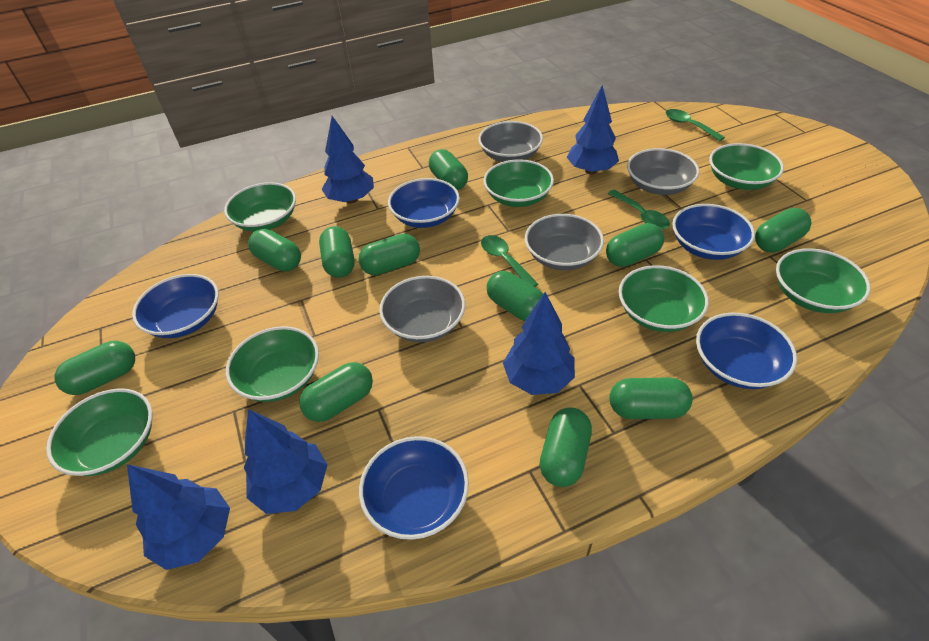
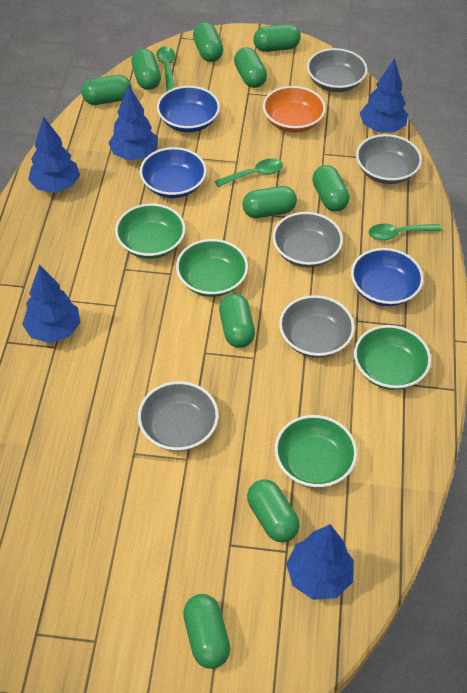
blue bowl: [132,274,219,338] [359,436,469,540] [388,178,460,228] [672,204,755,260] [696,312,797,389] = 5 -> [140,147,207,198] [157,86,220,132] [351,248,424,306] = 3
green bowl: [46,389,153,476] [224,182,296,232] [226,326,319,402] [484,159,554,207] [619,265,709,332] [709,143,784,190] [776,248,871,313] = 7 -> [115,204,185,259] [176,239,248,297] [275,415,357,488] [354,325,431,390] = 4
green capsule: [54,341,135,395] [248,229,301,272] [299,362,373,422] [319,226,354,278] [359,234,420,275] [429,149,468,190] [487,271,543,321] [540,407,592,487] [606,223,664,267] [609,377,693,419] [755,208,811,253] = 11 -> [82,75,132,105] [131,49,161,90] [183,594,230,669] [193,22,223,62] [219,293,255,348] [234,47,267,88] [242,186,297,218] [247,479,300,542] [253,24,301,52] [312,165,350,211] = 10
grey bowl: [379,276,465,342] [478,121,543,162] [525,214,604,270] [627,148,699,195] = 4 -> [138,381,219,451] [272,212,343,267] [279,295,355,358] [307,48,368,92] [356,134,422,184] = 5
orange bowl: none = 0 -> [263,86,326,133] = 1

